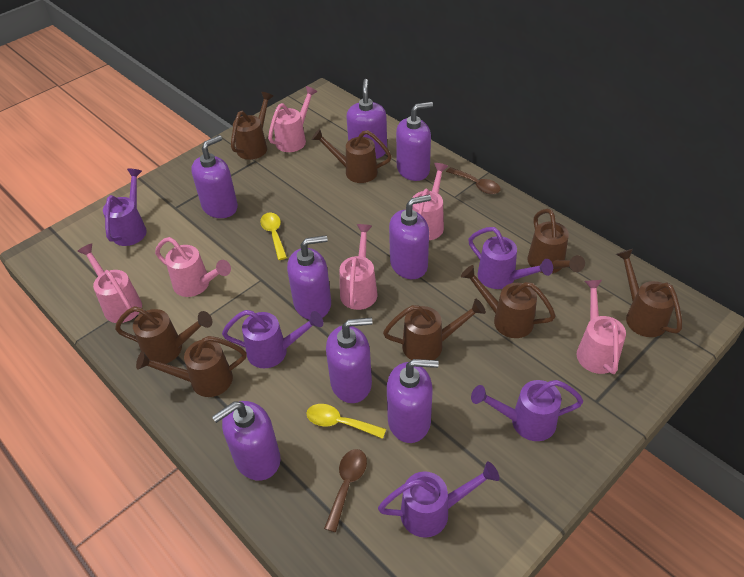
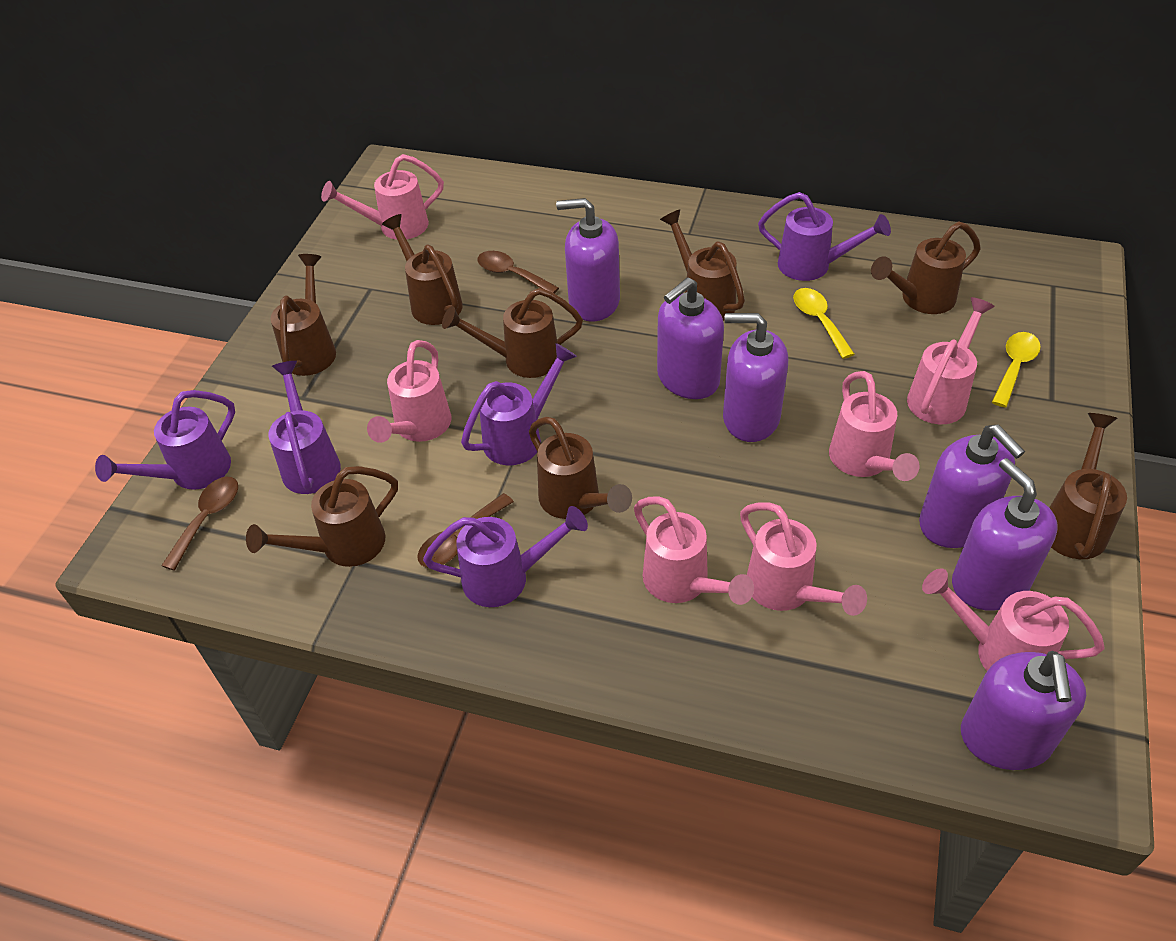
brown spoon: [324,449,367,532] [446,167,501,194] = 2 -> [161,477,238,571] [417,493,514,567] [477,251,559,294] = 3
pink watering can: [77,243,142,323] [155,237,231,297] [268,86,318,152] [340,224,377,310] [412,163,448,240] [577,280,626,374] = 6 -> [321,154,444,240] [367,340,451,443] [634,496,754,605] [740,502,867,616] [829,371,919,481] [907,297,995,424] [922,568,1105,671] = 7
purple soap dispenser: [191,135,238,218] [212,401,281,481] [287,235,331,320] [326,318,372,403] [346,79,387,159] [387,359,439,443] [389,195,431,279] [396,102,433,181] = 8 -> [556,198,620,322] [657,277,724,399] [723,313,788,442] [919,424,1025,548] [952,458,1057,611] [961,651,1086,770] = 6

